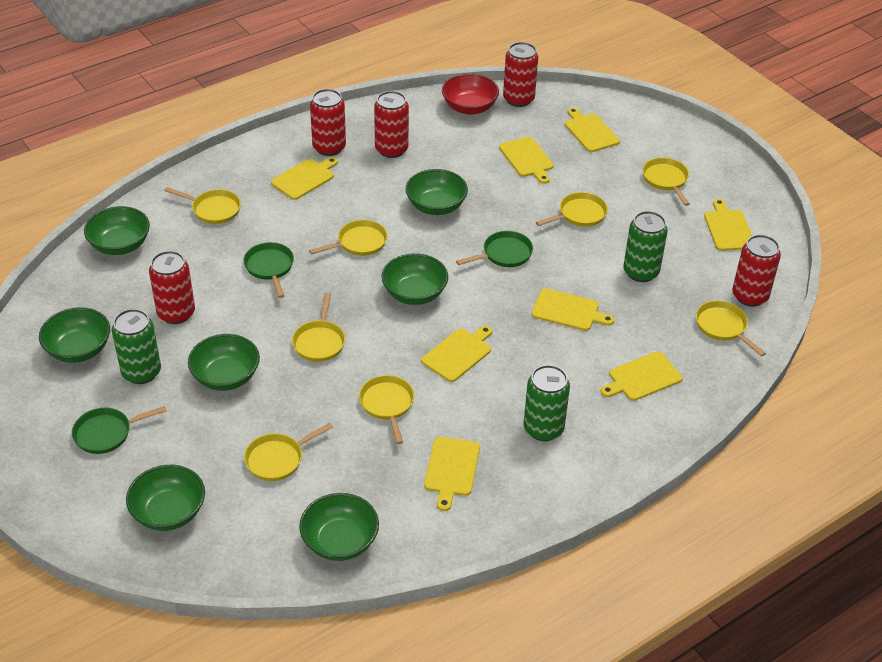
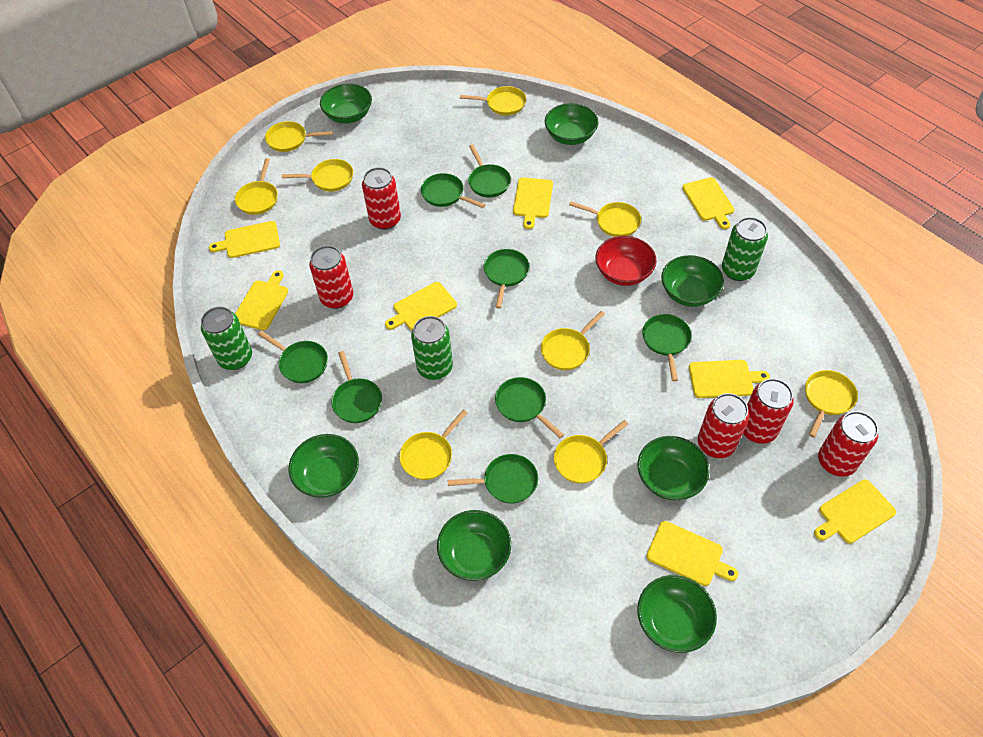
green pan: [72,406,167,454] [243,242,294,298] [456,231,533,267] = 3 -> [258,331,328,383] [332,351,382,423] [421,173,485,208] [448,454,538,504] [468,144,511,198] [484,249,529,309] [495,377,564,438] [642,314,692,381] = 8
yellow pan: [164,187,241,224] [244,423,333,481] [292,293,345,362] [309,220,387,256] [359,375,414,444] [536,192,608,227] [642,158,690,206] [696,301,766,356] = 8 -> [235,158,278,215] [265,121,333,152] [282,159,353,192] [399,409,468,480] [460,86,526,116] [541,311,605,370] [554,420,628,483] [569,201,641,237] [805,370,858,438] = 9

